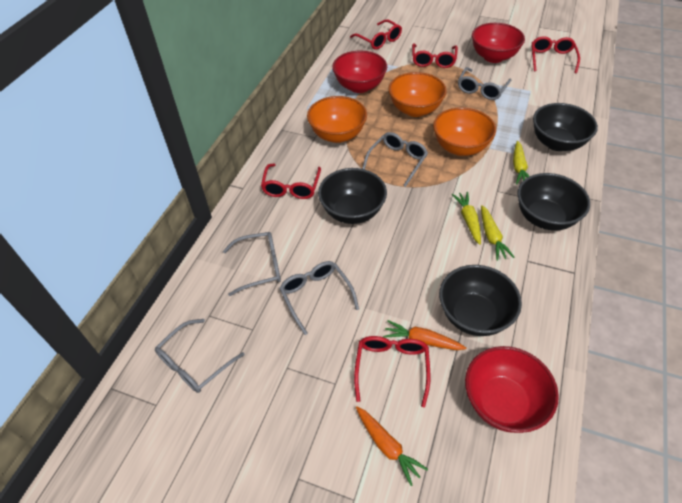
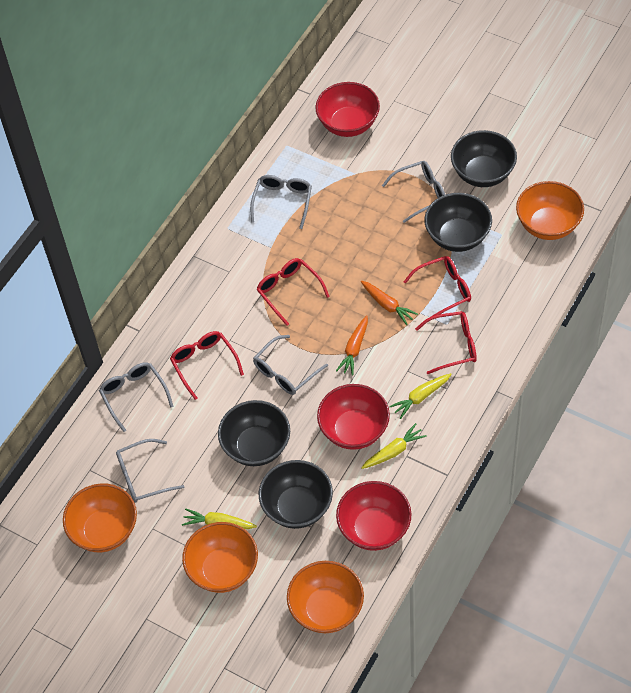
orange bowl: [307,96,367,143] [388,72,447,117] [433,107,496,156] = 3 -> [63,484,137,552] [182,522,258,593] [287,561,364,633] [516,181,584,240] = 4
red glasses: [261,164,321,199] [350,20,402,50] [354,336,430,407] [412,43,458,68] [532,36,580,73] = 5 -> [170,331,244,400] [256,258,330,326] [404,256,471,322] [415,311,477,374] = 4

